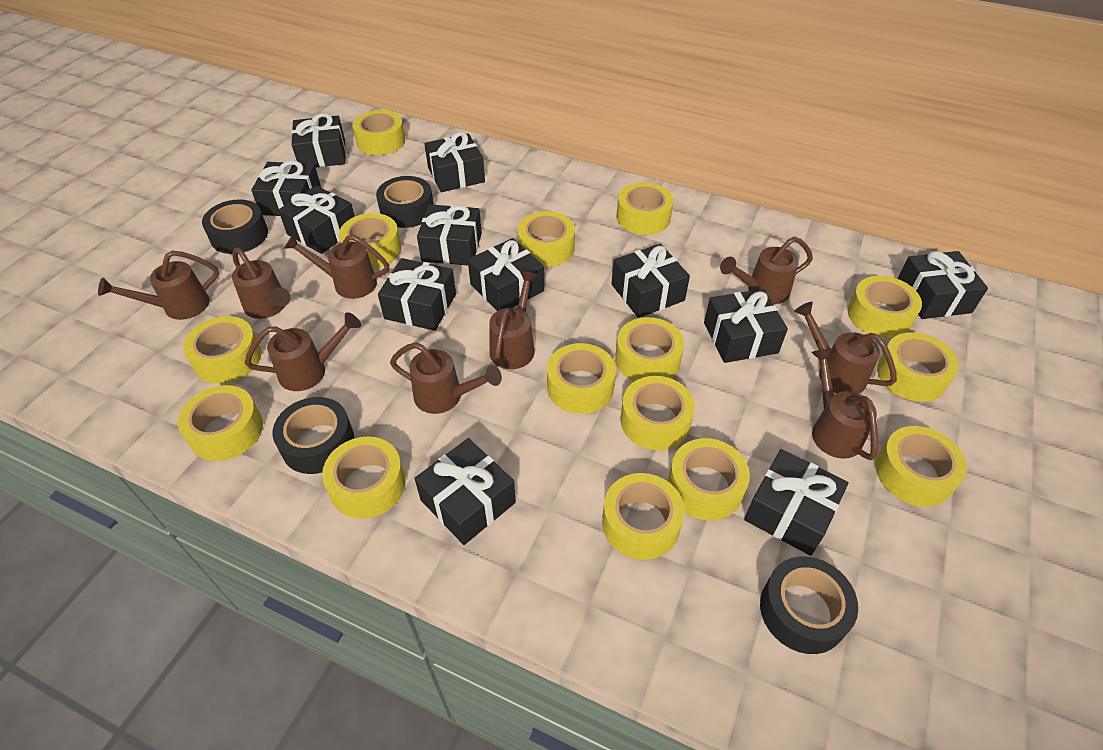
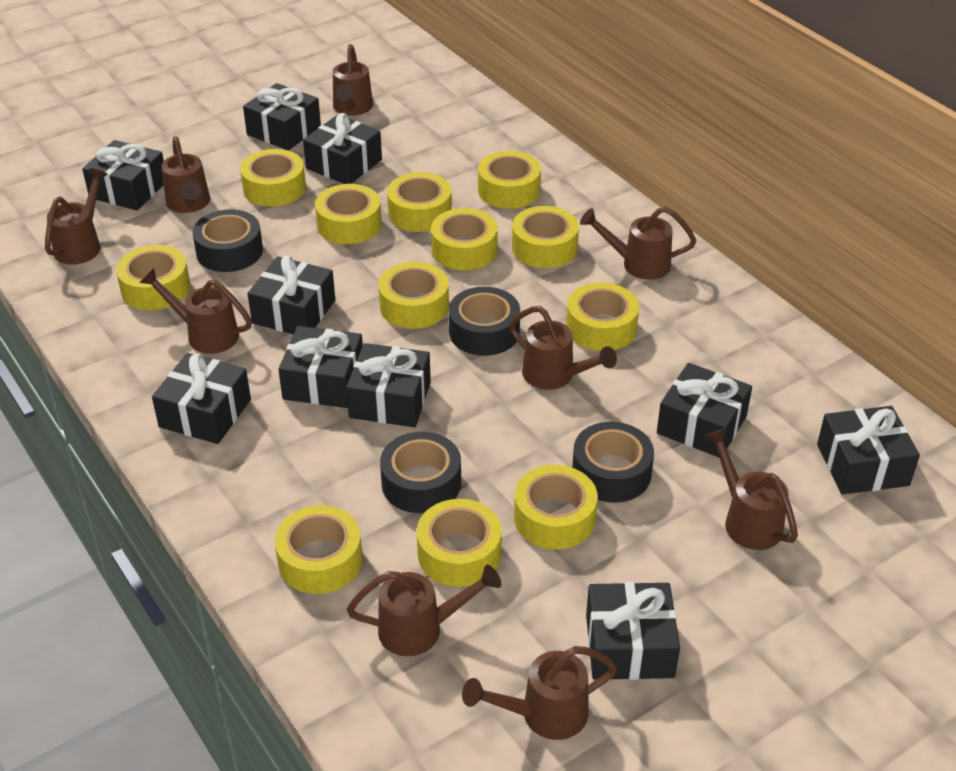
black gift: [251,161,321,216] [278,185,355,254] [292,113,346,168] [378,258,456,331] [414,438,516,545] [417,204,482,266] [424,132,485,192] [468,238,544,311] [612,244,690,318] [704,289,788,363] [744,449,849,556] [897,251,988,319] = 12 -> [82,140,164,210] [152,353,251,444] [243,83,321,151] [247,256,335,335] [278,326,363,408] [303,113,382,184] [346,343,431,427] [586,582,680,680] [657,363,752,457] [817,406,920,495] = 10
yellow tape: [178,385,263,461] [183,316,262,384] [322,437,405,519] [339,213,401,269] [352,110,405,155] [517,211,575,267] [547,343,616,414] [602,473,685,560] [615,317,684,382] [616,182,673,235] [621,376,695,450] [668,438,750,521] [848,276,922,338] [875,426,967,507] [877,332,959,402] = 15 -> [116,245,190,310] [240,149,306,207] [275,505,363,594] [315,184,382,244] [378,262,449,329] [387,172,452,232] [417,499,502,587] [431,208,498,271] [478,151,541,209] [512,206,579,268] [514,465,598,550] [566,283,639,351] = 12

